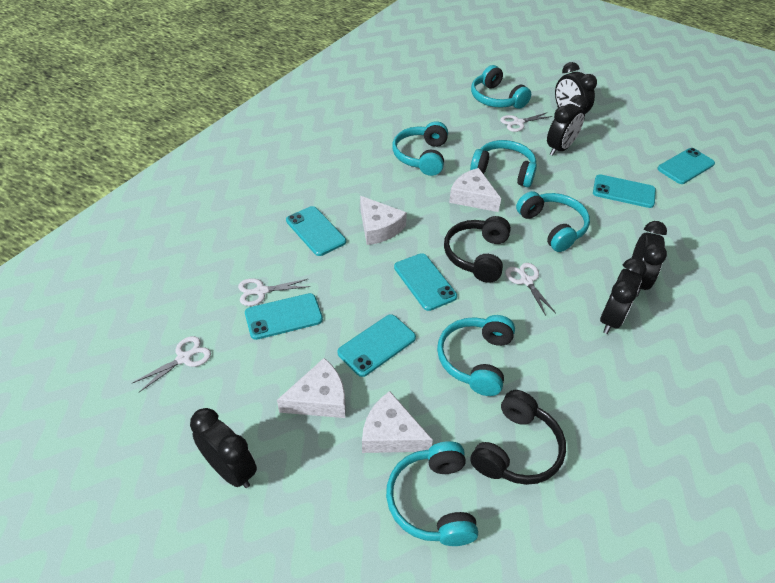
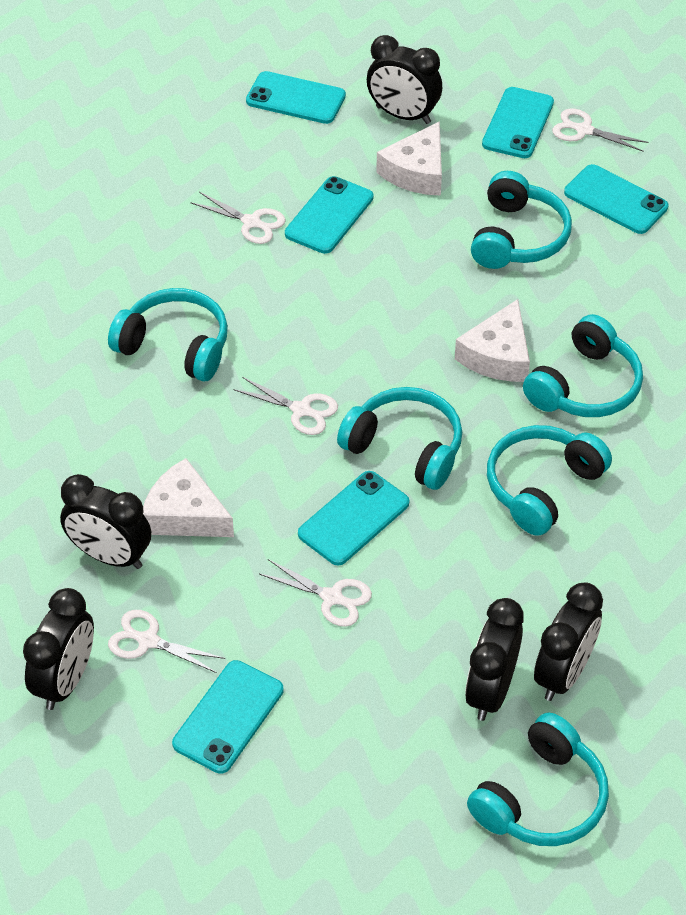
black headphones: [444,216,511,283] [471,390,566,485] = 2 -> none = 0
white cheese: [277,358,346,418] [360,196,407,245] [362,391,433,453] [449,168,501,212] = 4 -> [143,458,234,537] [376,121,442,196] [455,299,530,382] = 3
white scissors: [133,336,211,392] [238,278,310,306] [500,112,553,132] [505,263,556,316] = 4 -> [108,610,225,673] [190,192,286,244] [233,377,338,435] [259,559,372,627] [552,109,649,152] = 5

